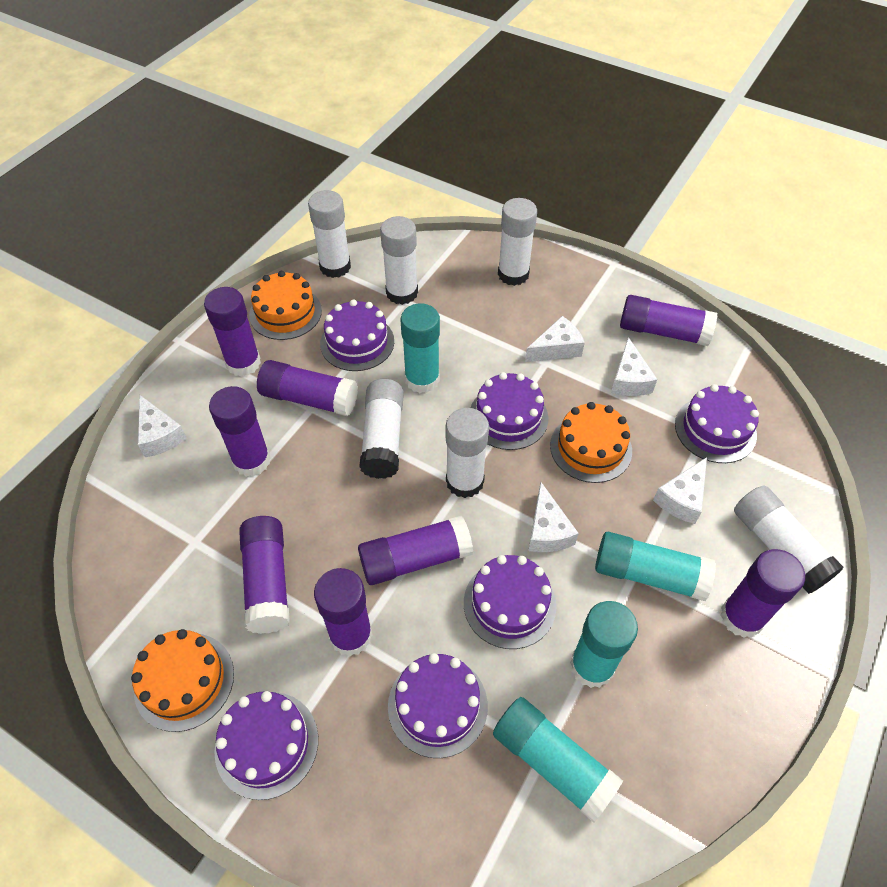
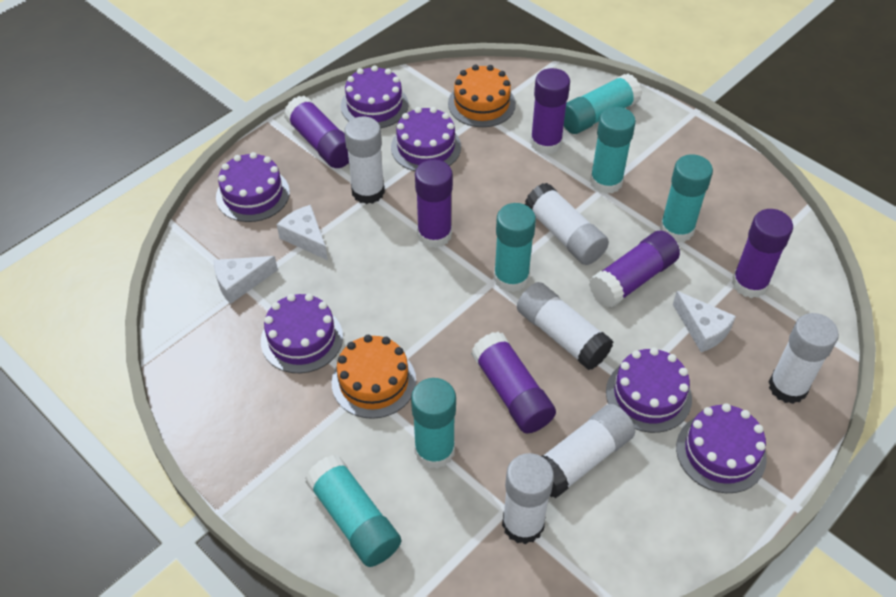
orange cake: [131,629,234,732] [249,271,322,340] [550,402,632,483] = 3 -> [332,335,416,419] [448,65,516,127] = 2
purple glue stick: [204,287,261,377] [209,386,271,477] [239,516,290,634] [257,360,358,416] [314,568,373,656] [358,515,473,585] [620,295,717,346] [720,549,805,638] = 8 -> [284,96,349,168] [415,159,453,248] [471,331,556,433] [530,68,570,155] [589,231,680,308] [732,209,793,298] = 6
turquoise glue stick: [401,304,440,393] [493,697,623,823] [570,601,638,688] [595,532,716,601] = 4 -> [305,455,401,567] [411,378,456,469] [494,203,536,292] [564,73,642,134] [590,107,636,194] [660,154,713,243] = 6
white cheese: [138,395,187,457] [525,316,585,362] [528,482,579,552] [611,337,657,396] [653,457,707,524] = 5 -> [214,256,278,304] [277,205,328,260] [673,291,736,352] = 3

